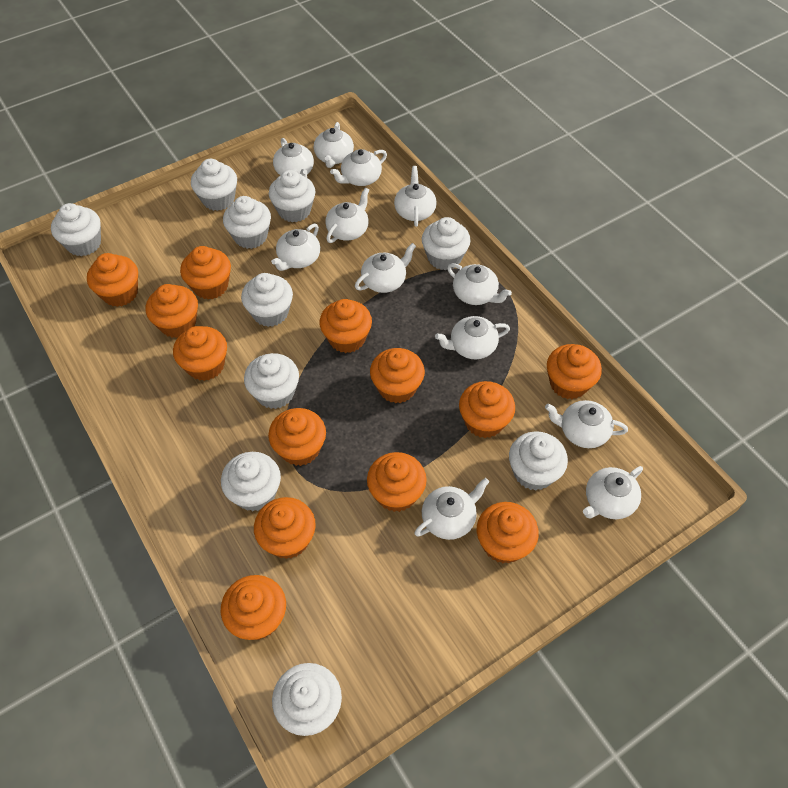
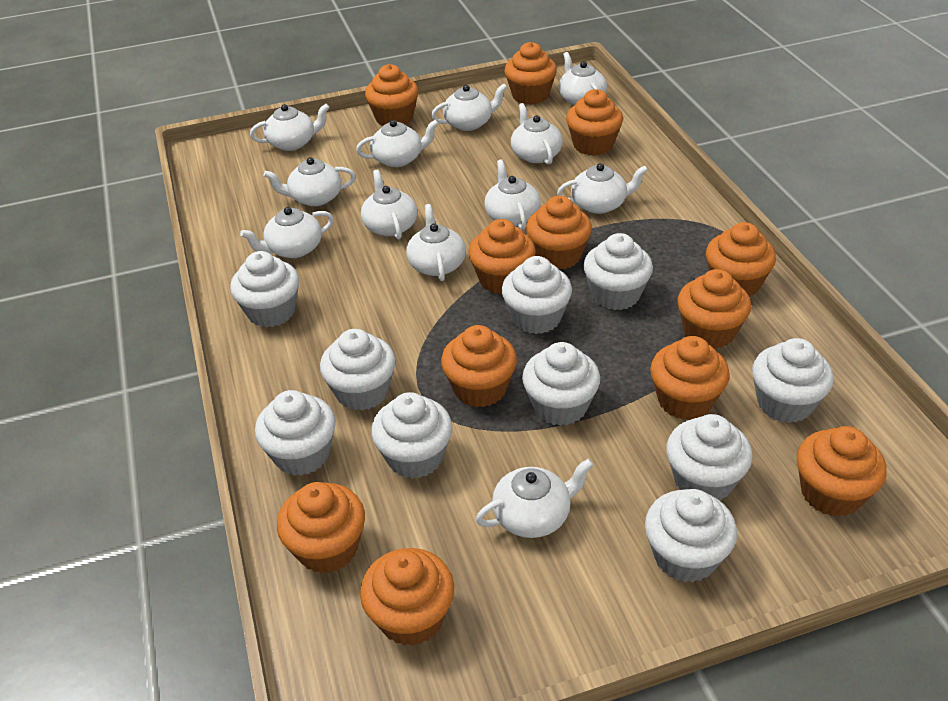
orange cupcake: [87,253,138,307] [146,284,198,338] [173,326,227,381] [180,246,231,300] [221,575,286,640] [254,497,316,559] [268,408,326,466] [319,299,372,353] [367,452,427,512] [370,348,425,403] [459,381,515,438] [477,502,539,564] [547,344,602,399] = 13 -> [277,482,365,573] [360,548,454,646] [365,64,418,126] [441,325,517,407] [468,219,536,294] [504,42,557,105] [526,196,592,270] [566,89,623,156] [650,336,730,420] [677,269,751,349] [706,222,776,298] [797,426,887,517] = 12

